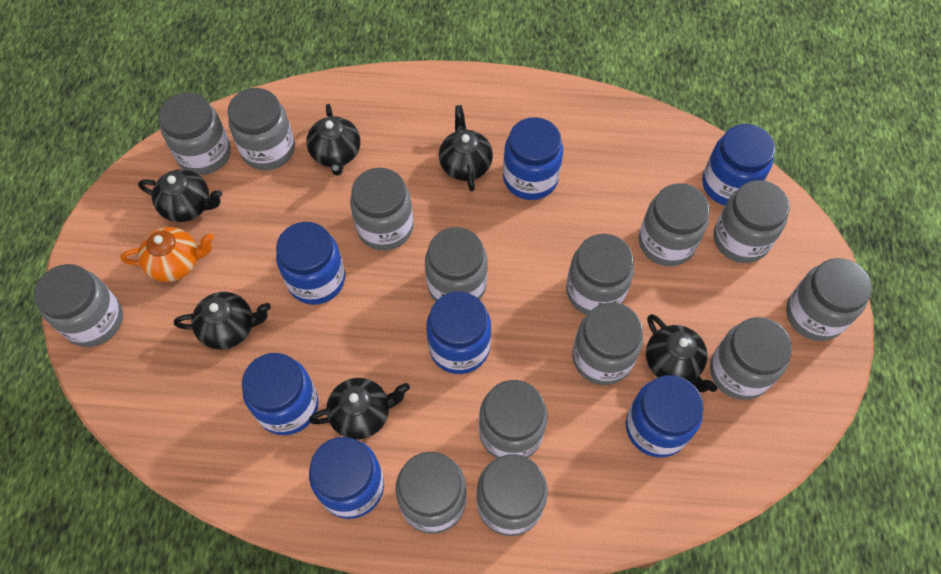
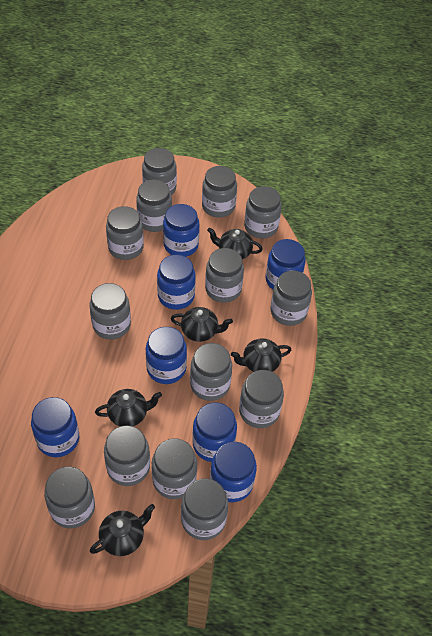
black teapot: [138,169,222,222] [174,292,271,350] [306,104,360,176] [309,378,410,440] [439,105,493,192] [646,314,717,392] = 6 -> [90,504,155,556] [95,389,162,426] [171,307,233,342] [207,227,263,259] [231,338,291,372] = 5
orange teapot: [121,227,214,282] = 1 -> none = 0

